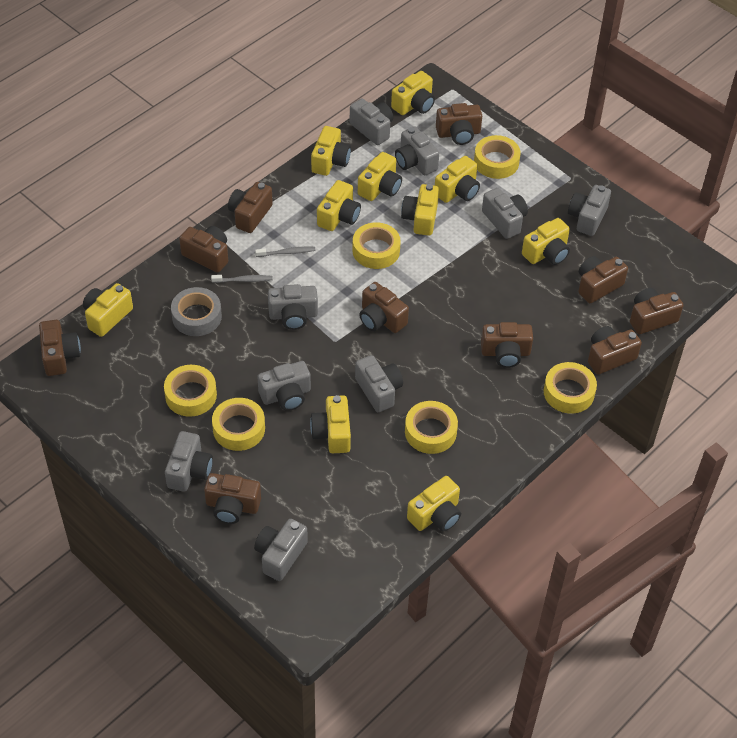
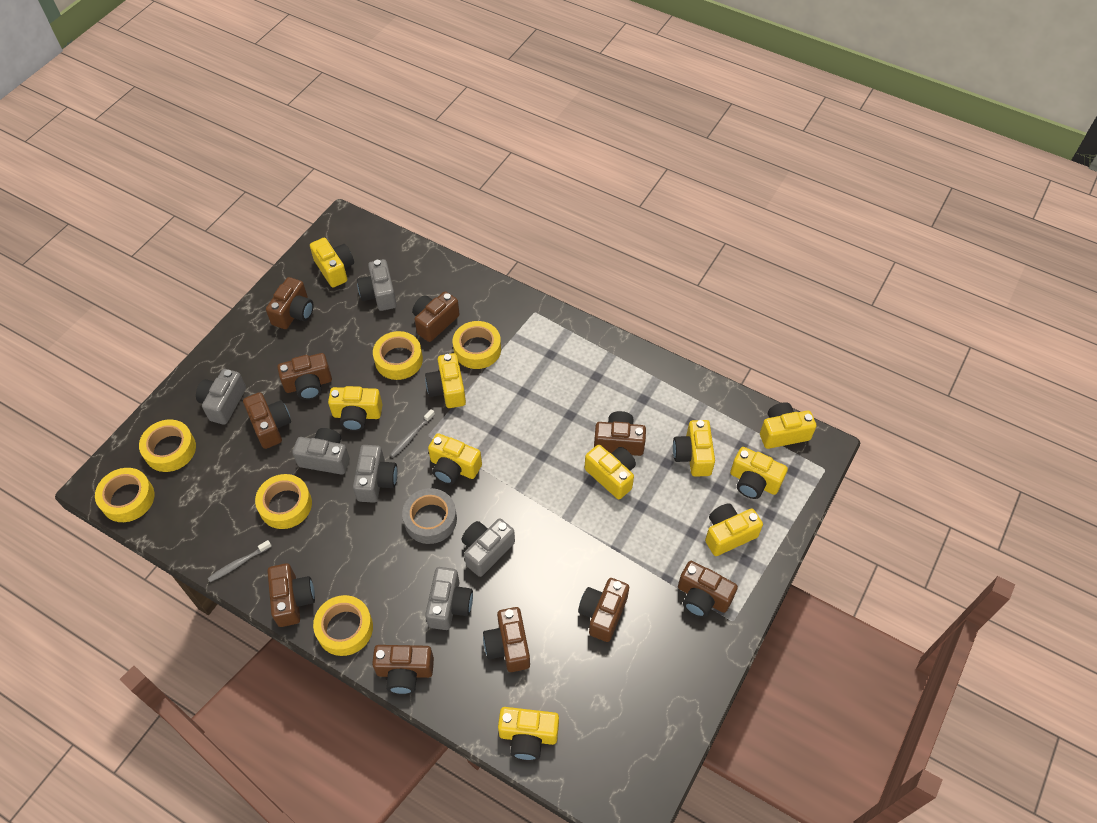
grey camera: [165,431,213,492] [254,519,308,581] [257,361,311,411] [268,284,318,330] [350,98,393,145] [355,355,403,412] [395,127,439,175] [482,188,528,239] [568,185,611,236] = 9 -> [196,369,246,425] [292,428,350,475] [353,445,397,503] [357,259,397,311] [425,567,473,630] [462,518,515,577] = 6

